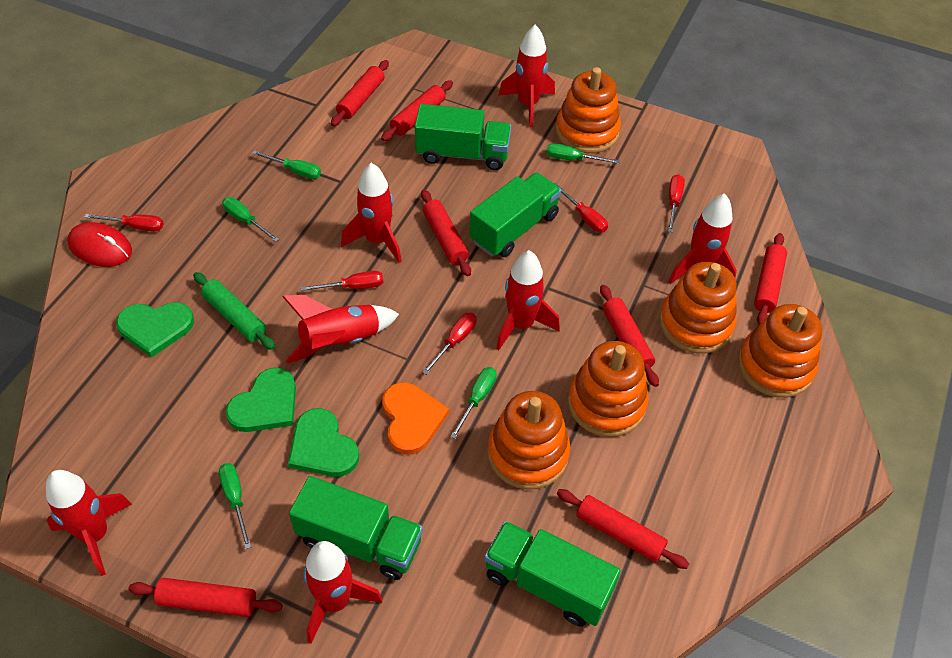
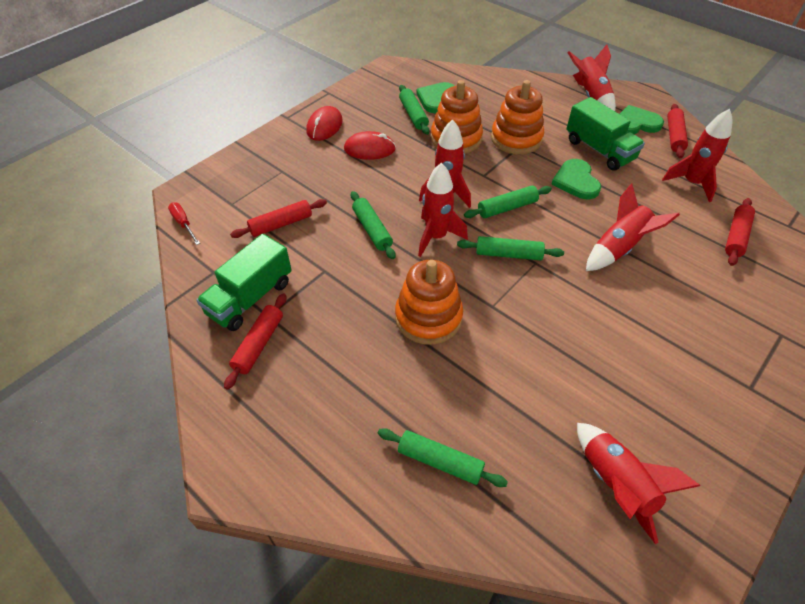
green rolling pin: [193,272,275,350] = 1 -> [351,191,395,259] [378,428,508,487] [399,85,429,135] [457,236,564,260] [464,186,552,218] = 5
green screwdriver: [219,463,251,549] [222,197,279,242] [252,150,321,179] [450,367,497,439] [546,143,620,164] = 5 -> none = 0
green truck: [289,476,423,580] [415,104,511,170] [470,172,561,257] [484,521,621,627] = 4 -> [196,234,292,331] [566,97,645,171] = 2
orange heart: [382,382,449,454] = 1 -> none = 0
orange stacking toy: [487,391,570,490] [556,67,621,153] [568,341,649,437] [659,262,737,354] [738,304,822,398] = 5 -> [395,260,463,345] [431,80,483,154] [491,80,544,154] = 3
red mouse: [67,222,132,267] = 1 -> [306,106,343,141] [344,131,396,160] = 2
red rocket: [46,470,132,576] [282,295,399,364] [303,541,382,644] [341,163,402,263] [496,250,560,350] [498,25,555,127] [669,193,737,284] = 7 -> [418,163,468,257] [419,119,471,208] [567,44,616,111] [577,423,700,544] [586,184,680,271] [662,109,733,202] = 6
red rolling pin: [128,578,282,617] [331,60,389,126] [381,80,453,141] [421,190,471,276] [557,489,689,569] [600,285,659,387] [754,233,787,324] = 7 -> [224,293,286,390] [230,199,327,238] [667,104,688,159] [725,198,755,266] = 4
red screwdriver: [84,214,163,231] [301,271,383,291] [422,313,476,375] [555,183,608,232] [668,174,685,232] = 5 -> [168,202,200,245] = 1

